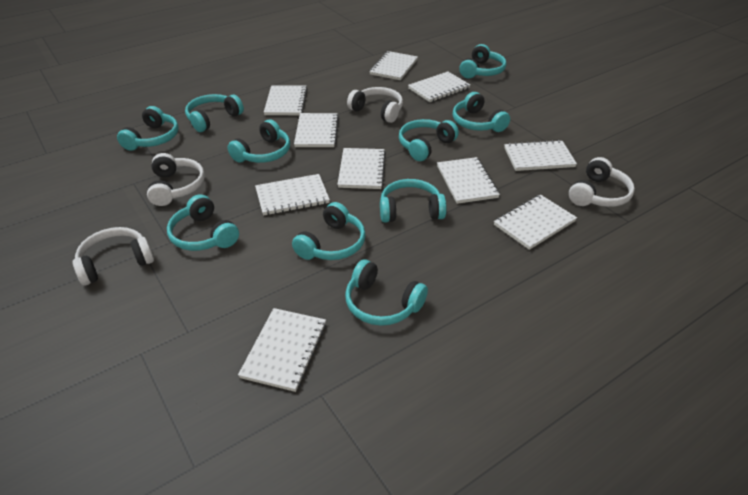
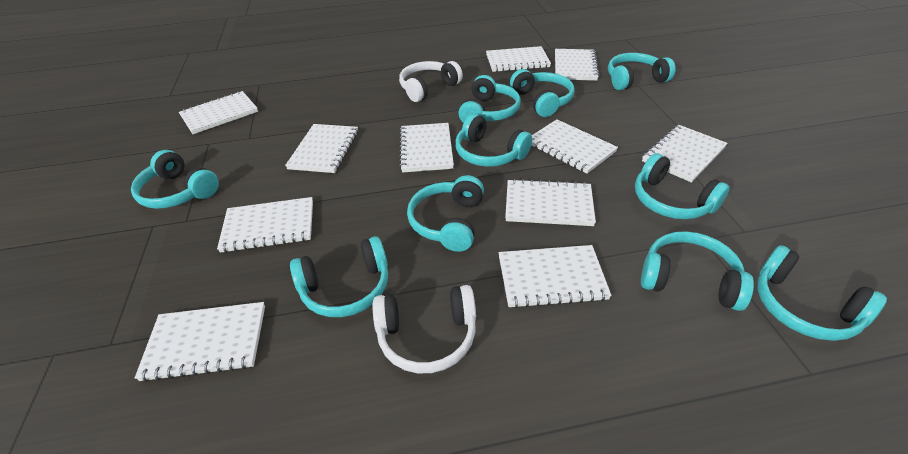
white headphones: [73,227,154,286] [147,153,205,206] [347,87,403,123] [569,157,635,207] = 4 -> [373,285,476,373] [399,61,463,102] = 2
white notebook: [238,308,326,392] [255,174,330,216] [264,85,307,115] [294,113,339,147] [337,148,386,189] [369,51,418,80] [408,71,470,102] [437,157,500,204] [494,195,577,250] [504,140,577,171] = 10 -> [135,302,265,382] [179,91,258,134] [217,197,313,253] [285,124,358,173] [399,123,454,172] [486,46,551,72] [498,245,612,308] [505,179,596,226] [531,119,618,174] [555,49,600,81] [642,125,728,183] = 11

